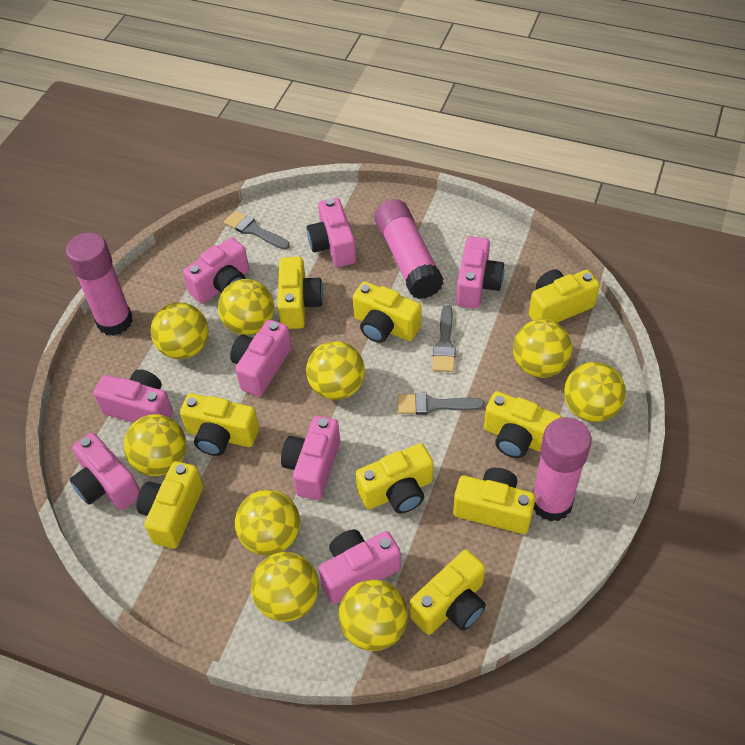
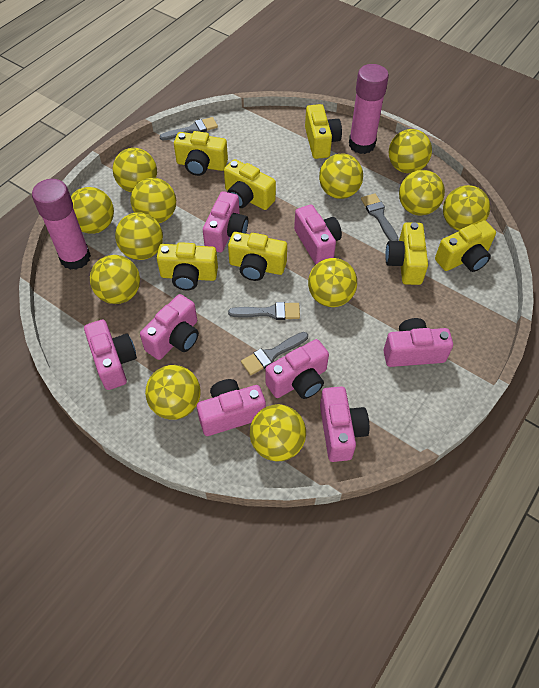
grey brush: [224,210,290,250] [398,393,485,415] [432,305,456,372] = 3 -> [159,117,218,141] [228,302,300,320] [241,332,308,375] [361,193,398,241] = 4
pink glue stick: [66,232,133,336] [375,199,444,299] [533,417,592,522] = 3 -> [32,179,91,270] [349,64,389,154] = 2
yellow ball: [123,414,186,476] [151,302,209,359] [218,279,274,335] [235,490,300,556] [251,552,319,622] [306,341,365,400] [338,579,408,651] [513,319,572,378] [564,362,626,422] = 9 -> [71,187,114,234] [90,255,140,304] [113,148,157,192] [115,212,163,260] [131,178,176,223] [145,365,201,420] [250,404,306,461] [308,258,357,307] [319,153,363,199] [389,129,432,173] [399,170,445,216] [443,185,490,231] = 12
yellow camera: [136,461,203,549] [180,393,259,456] [277,257,323,329] [353,281,421,343] [356,443,434,514] [410,549,486,635] [453,468,536,534] [484,391,562,458] [529,269,600,323] = 9 -> [157,242,218,290] [174,131,228,176] [224,159,276,210] [228,232,287,281] [305,104,342,159] [385,222,428,285] [435,220,496,272] = 7

